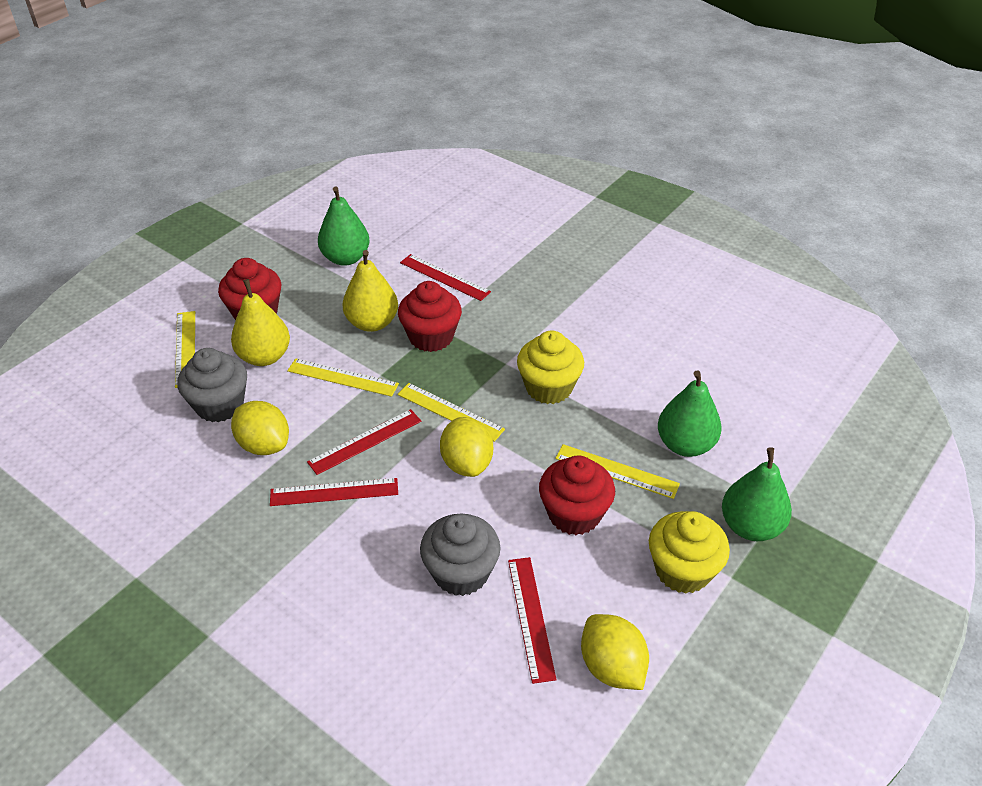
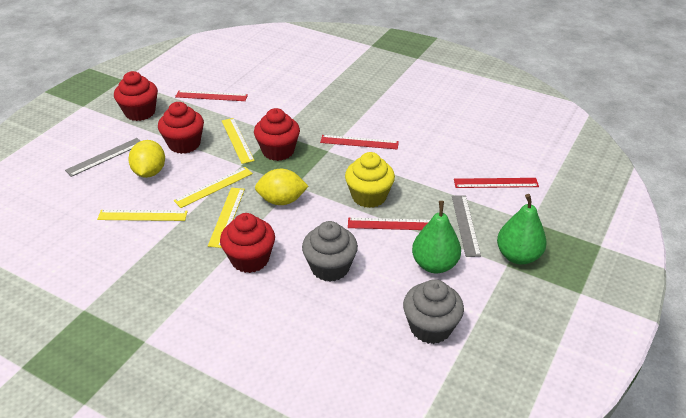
green pear: [318,187,370,266] [658,370,721,457] [722,447,792,541] = 3 -> [412,201,461,273] [497,194,547,265] = 2
grey ruler: none = 0 -> [65,138,140,177] [452,195,481,257] = 2
red cupcake: [218,258,281,320] [398,281,462,352] [539,456,615,535] = 3 -> [114,71,158,121] [158,102,204,154] [220,213,275,273] [254,108,300,161] = 4
yellow cupcake: [517,330,584,404] [649,511,730,594] = 2 -> [345,152,395,208] = 1
yellow lemon: [231,401,289,455] [440,417,493,477] [581,614,649,690] = 3 -> [129,140,165,178] [255,169,309,205] = 2
yellow pear: [231,279,290,366] [343,250,398,332] = 2 -> none = 0

